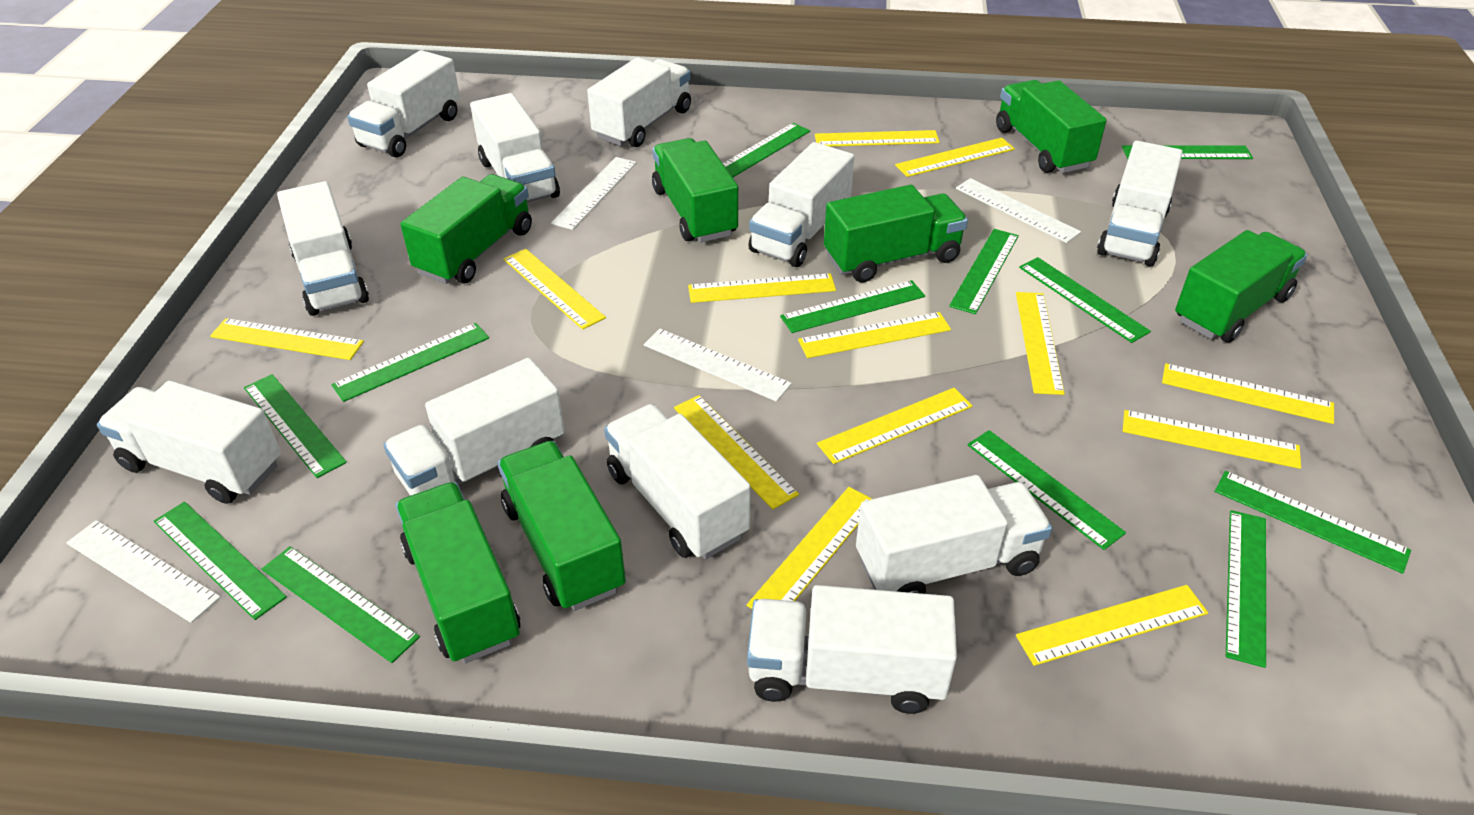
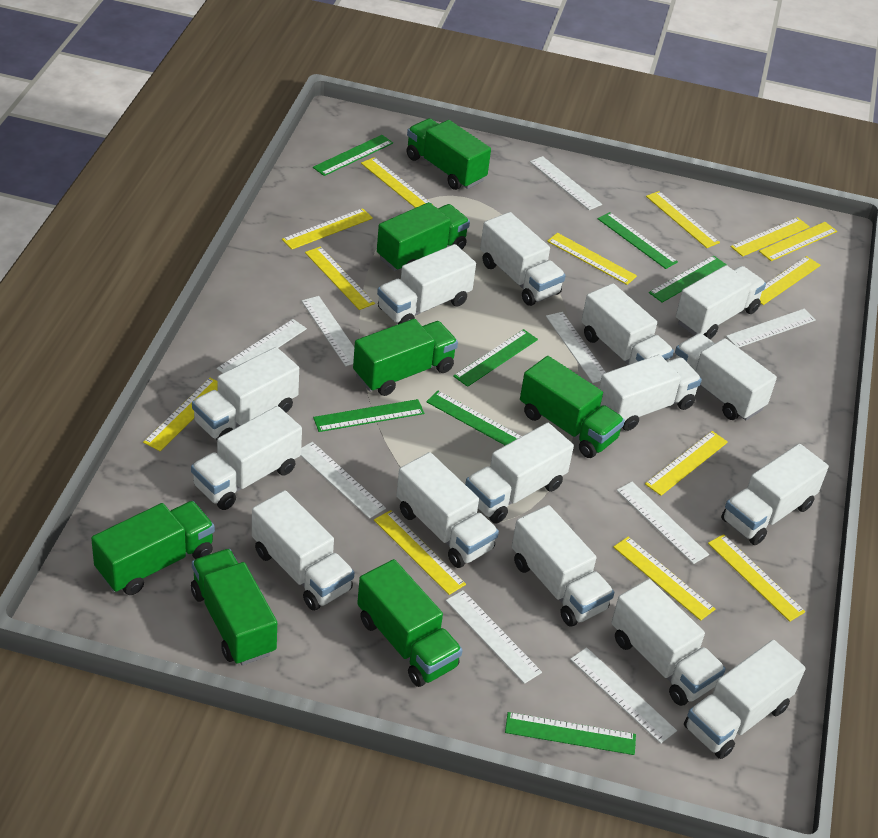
green ruler: [154,502,287,620] [244,374,347,478] [262,546,420,663] [331,323,489,402] [723,123,810,177] [780,280,925,333] [949,229,1019,314] [968,430,1126,550] [1019,257,1151,343] [1122,145,1253,159] [1215,471,1411,574] [1226,510,1266,668] = 12 -> [313,135,393,176] [313,399,424,432] [426,391,522,445] [453,329,538,387] [505,712,636,755] [598,212,678,269] [649,255,727,303] = 7
white ruler: [67,520,221,623] [551,157,637,230] [644,329,792,402] [956,178,1081,243] = 4 -> [217,319,307,373] [301,442,386,519] [302,296,354,366] [446,590,542,684] [530,156,602,210] [546,312,606,383] [570,647,677,744] [617,482,709,564] [726,309,816,348] = 9
white truck: [97,381,281,504] [277,181,369,316] [347,50,460,158] [383,358,565,496] [470,93,560,202] [587,57,691,147] [604,404,751,559] [747,585,957,714] [749,142,854,267] [856,475,1052,594] [1097,141,1183,266] = 11 -> [191,406,302,510] [192,347,299,440] [252,490,355,611] [377,244,476,324] [396,452,499,568] [465,423,574,524] [480,212,566,306] [512,505,614,627] [581,283,674,365] [599,354,702,431] [611,579,726,706] [675,333,777,420] [676,265,766,339] [684,640,806,759] [721,444,829,545] = 15

